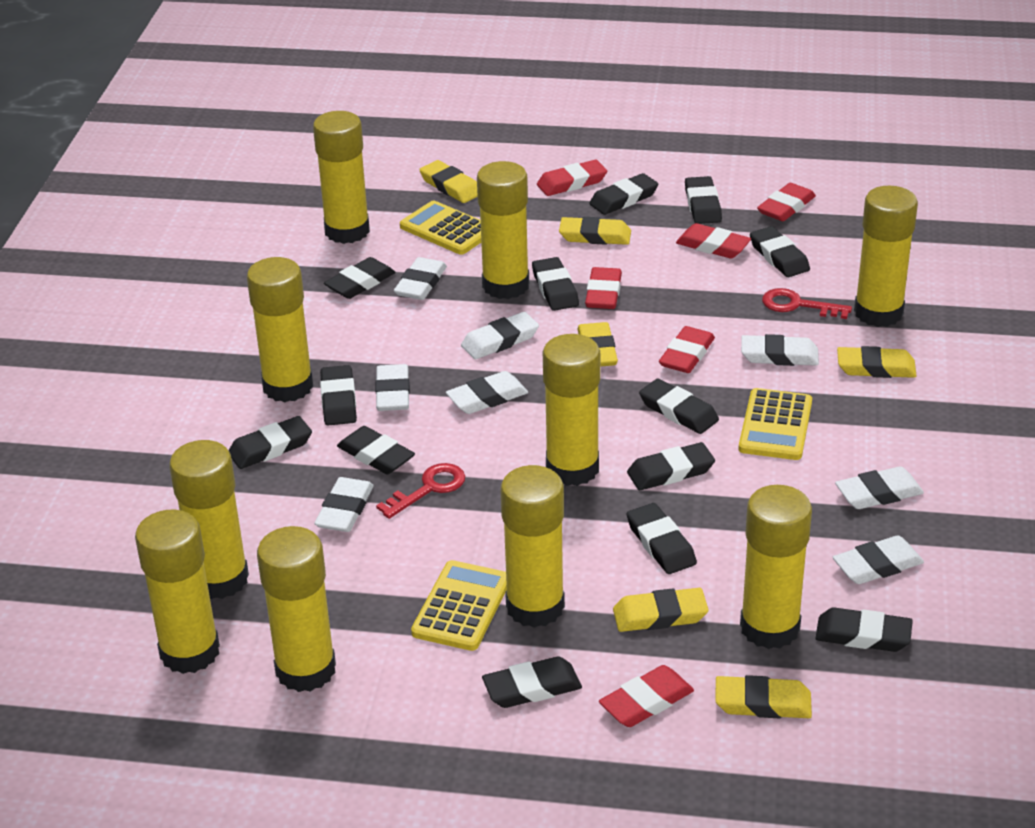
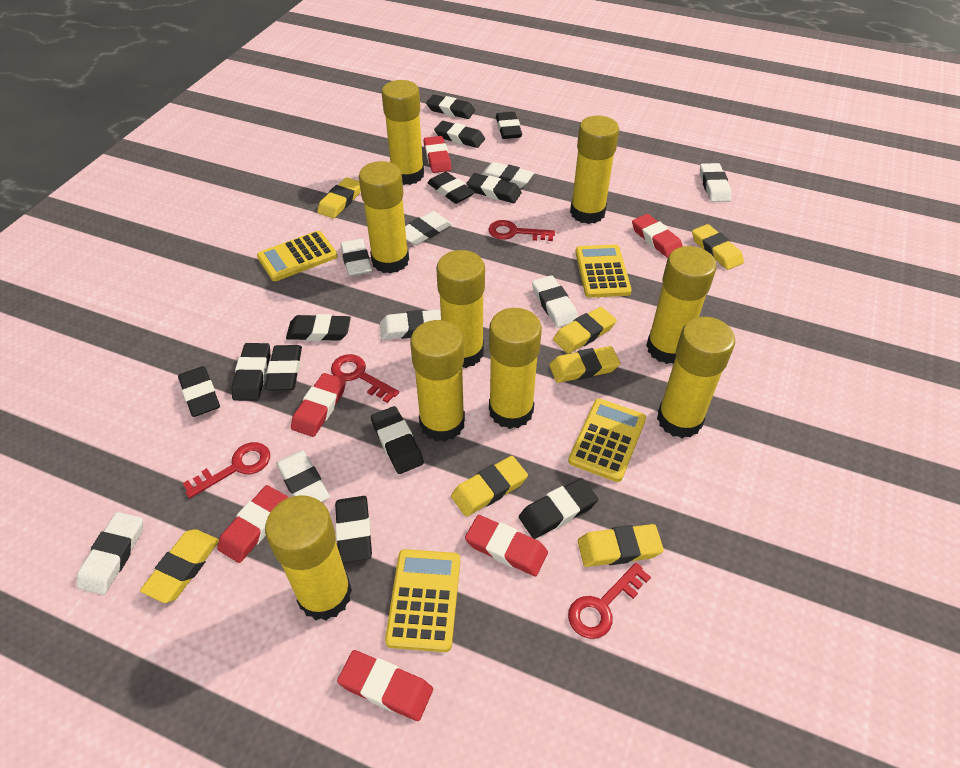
black eraser: [228,416,312,469] [320,365,357,426] [324,257,395,299] [337,426,415,474] [482,657,582,708] [532,257,579,311] [589,173,659,215] [627,442,715,490] [627,503,697,574] [639,379,719,434] [685,176,722,224] [750,226,810,277] [815,607,913,652] = 13 -> [178,366,220,417] [231,343,270,401] [265,345,302,390] [286,314,351,341] [335,496,372,563] [371,406,424,474] [426,95,475,119] [427,172,475,204] [434,121,485,148] [466,173,522,203] [496,112,522,139] [519,478,598,539] = 12
red key: [376,463,465,519] [762,288,852,319] = 2 -> [183,442,270,498] [331,354,399,403] [488,220,555,241] [568,563,651,639] = 4
yellow calculator: [400,201,481,255] [411,560,507,651] [739,388,812,460] = 3 -> [257,231,337,281] [385,549,460,652] [568,399,646,482] [575,245,632,298] = 4
yellow eraser: [419,160,478,203] [559,217,631,245] [578,322,618,367] [613,588,709,632] [715,675,812,718] [837,346,917,378] = 6 -> [140,529,219,603] [317,177,361,218] [451,456,528,517] [549,346,620,383] [553,307,617,354] [578,524,664,567] [692,224,744,270] = 7
yellow glue stick: [135,509,220,674] [169,440,249,599] [247,257,313,402] [257,526,336,692] [313,111,370,244] [477,161,529,299] [500,465,565,628] [543,334,601,486] [740,485,812,649] [854,186,918,327] = 10 -> [265,495,352,620] [359,161,409,274] [382,80,424,185] [410,320,465,442] [436,250,485,368] [489,308,542,429] [570,115,619,224] [646,246,716,364] [657,317,735,438] = 9

